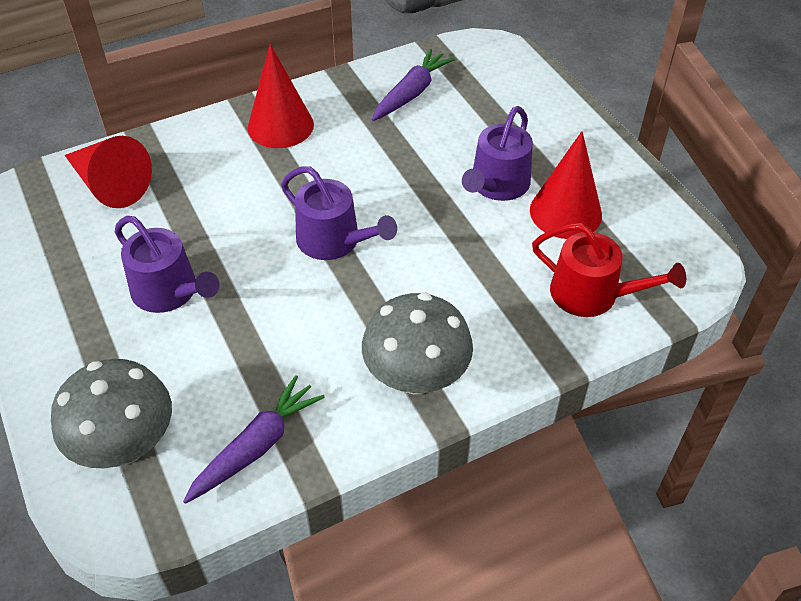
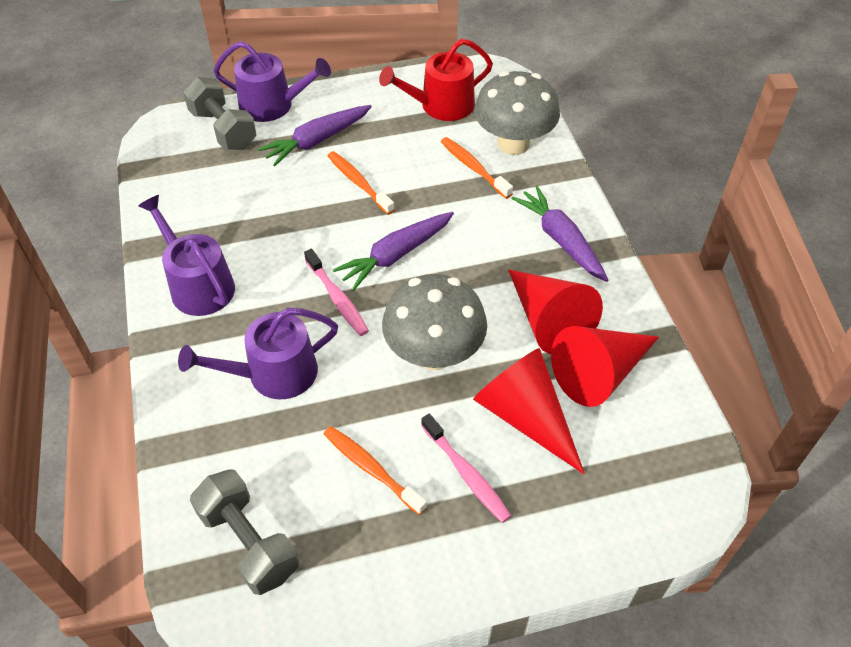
grey dumbbell: none = 0 -> [183,77,257,150] [190,469,299,595] = 2
orange toothbrush: none = 0 -> [324,426,427,515] [328,151,395,215] [441,137,513,199] = 3
pink toothbrush: none = 0 -> [304,249,369,336] [421,414,511,523] = 2
purple carrot: [183,375,325,504] [372,49,455,121] = 2 -> [258,105,372,166] [333,212,454,291] [511,186,608,282] = 3

